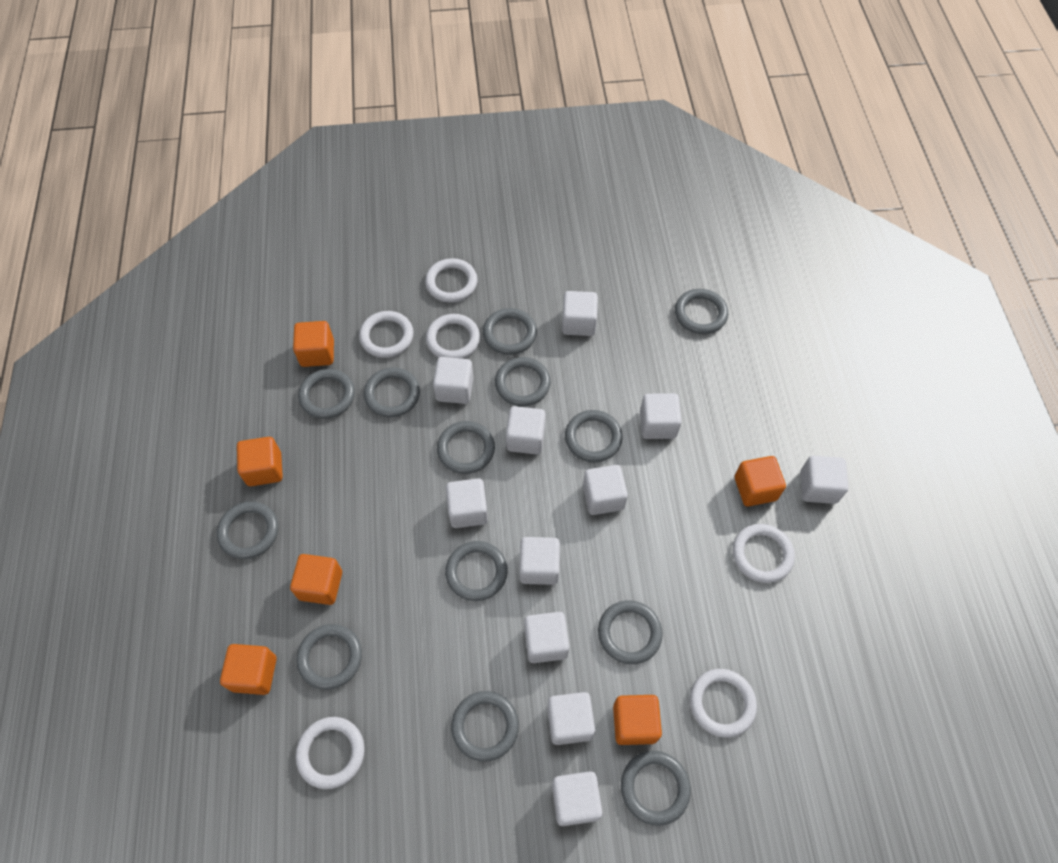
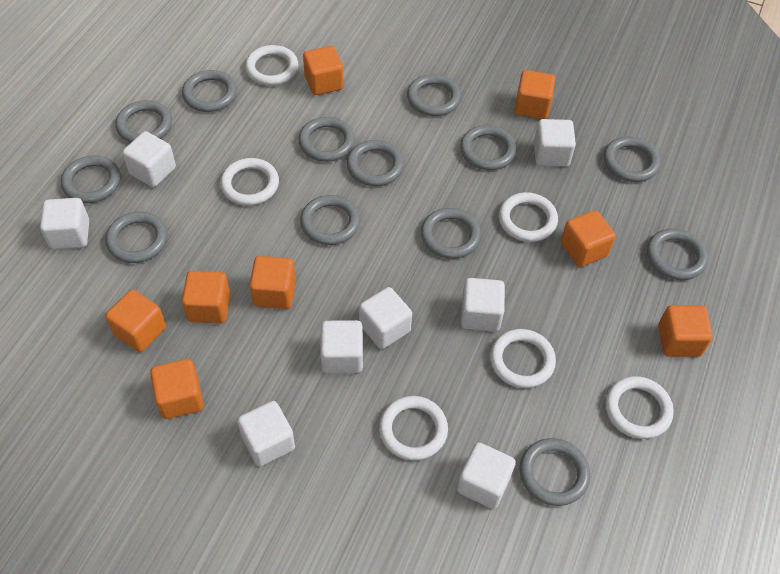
orange cube: [220,644,277,695] [237,437,283,486] [290,554,342,605] [293,321,334,367] [613,695,662,745] [735,456,786,507] = 6 -> [105,290,166,352] [150,359,204,419] [182,271,230,324] [249,256,296,309] [303,46,344,95] [515,70,555,119] [561,210,615,267] [658,305,713,357] = 8
white cube: [433,357,473,404] [446,479,488,528] [506,406,546,454] [519,537,560,585] [524,612,569,663] [547,692,595,745] [552,771,602,826] [562,291,598,336] [583,465,628,515] [640,393,682,439] [800,456,848,504] = 11 -> [40,198,89,249] [122,131,176,187] [237,401,295,467] [320,320,363,373] [359,287,412,349] [457,442,516,509] [461,278,505,331] [534,119,576,167] = 8

